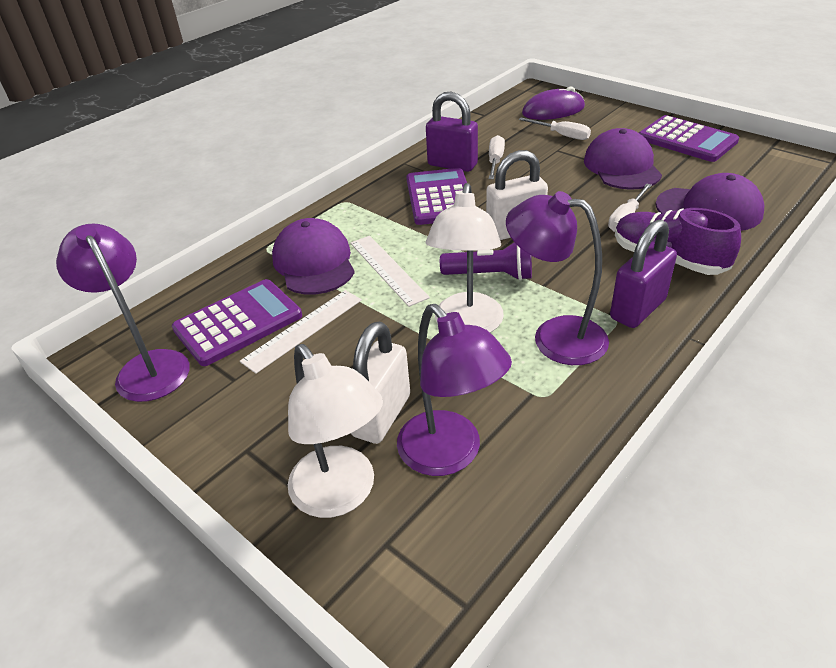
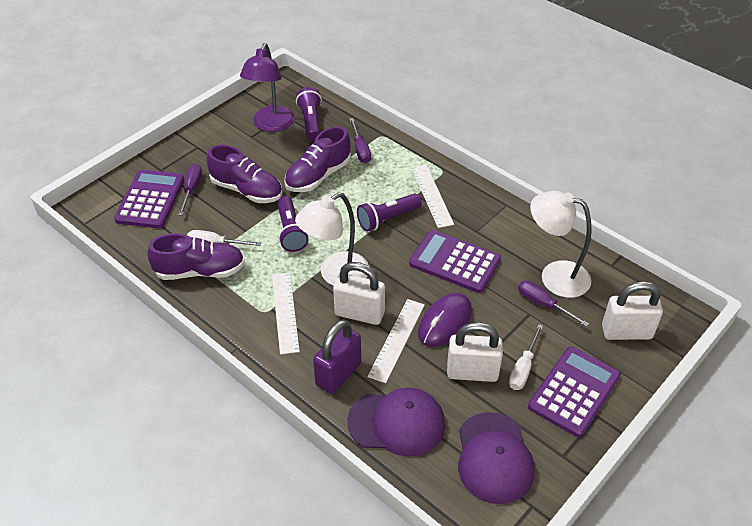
purple cap: [272,218,355,295] [584,128,662,190] [656,173,764,231] = 3 -> [347,388,445,457] [458,412,535,504] = 2
purple flashlight: [440,242,532,281] = 1 -> [277,196,309,252] [296,87,322,141] [357,194,422,231] = 3
purple lamp: [56,224,190,402] [397,304,512,476] [506,191,609,365] = 3 -> [240,43,295,132] = 1
purple padlock: [426,92,478,172] [610,219,677,328] = 2 -> [313,319,361,394] = 1
purple screwdriver: none = 0 -> [178,164,202,216] [350,118,371,163] [518,280,589,327] = 3
purple shoe: [615,208,741,275] = 1 -> [147,233,245,280] [207,145,282,203] [284,126,351,192] = 3
white padlock: [351,322,410,444] [486,150,548,240] = 2 -> [333,262,385,325] [447,322,503,382] [602,281,663,340] = 3
white ruler: [240,290,362,374] [351,236,430,307] = 2 -> [272,273,300,355] [368,299,425,383] [411,164,454,228] = 3
white screwdriver: [489,135,505,179] [519,118,591,140] [608,184,652,232] = 3 -> [187,230,261,246] [509,324,543,390] = 2

